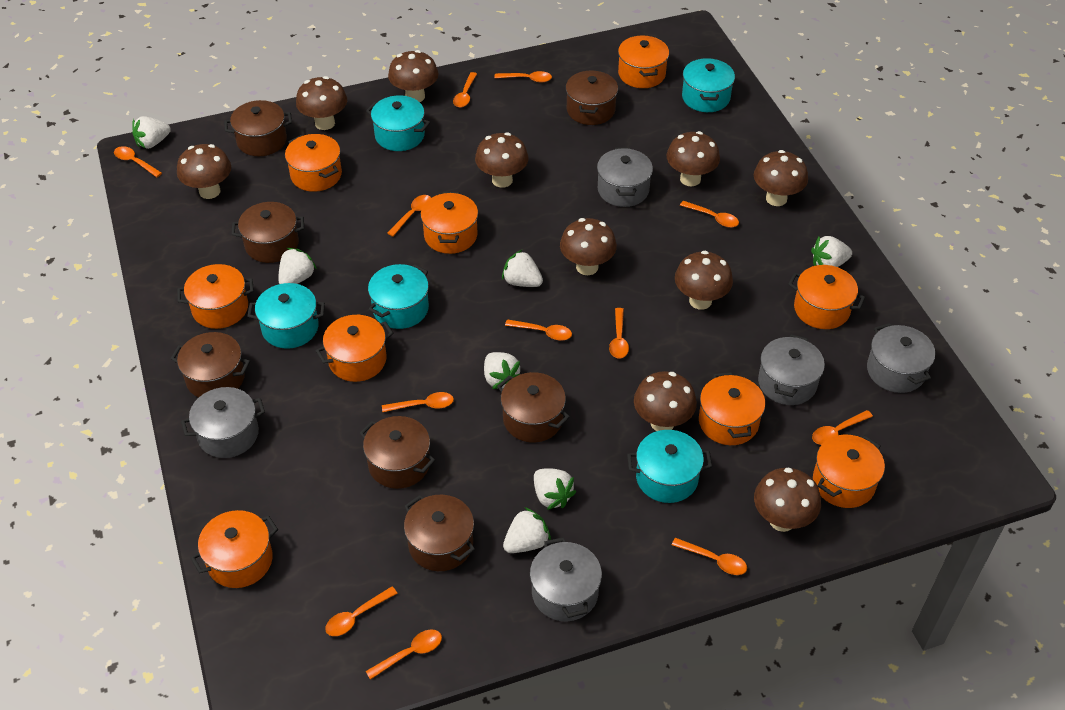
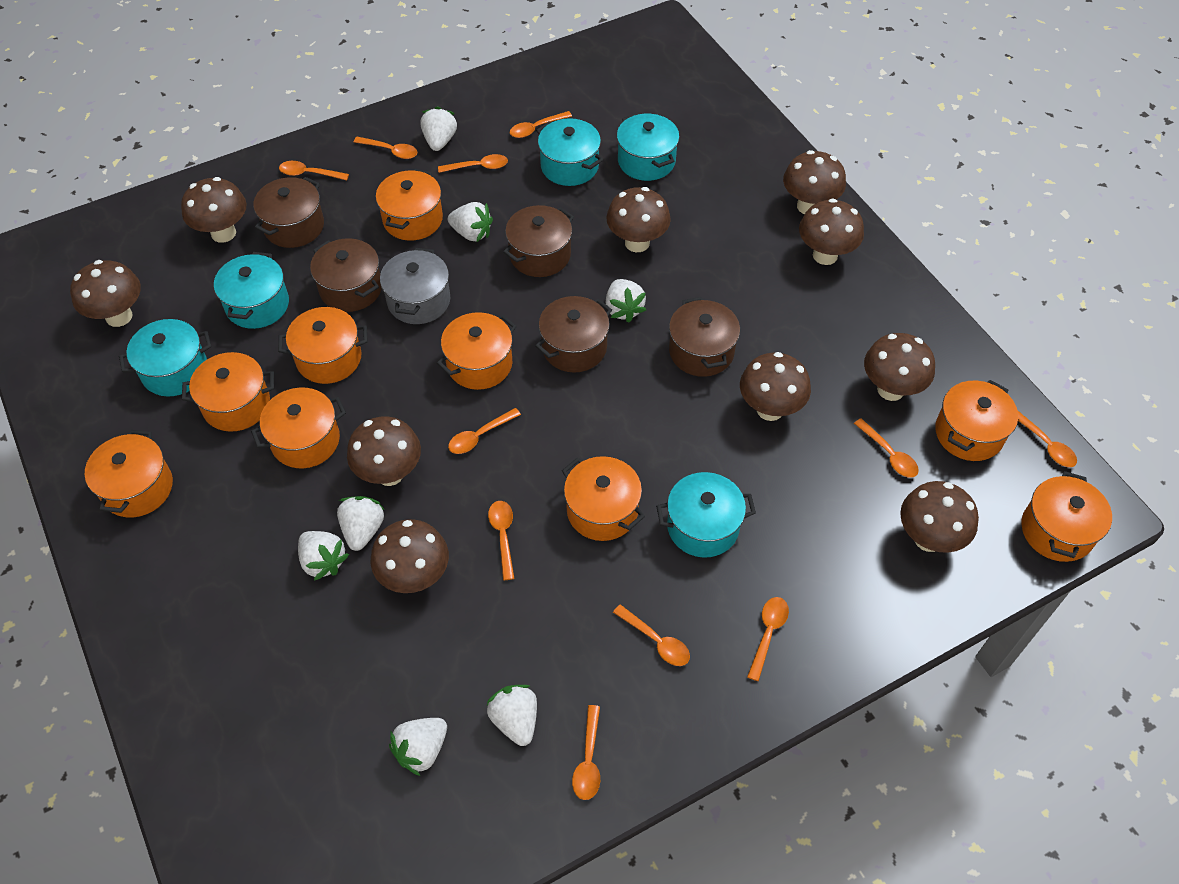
brown pot: [171,332,250,398] [224,100,292,156] [232,202,304,263] [359,416,435,489] [404,495,475,571] [497,372,570,443] [566,70,618,125] = 7 -> [254,177,324,248] [310,238,382,312] [503,205,574,277] [535,296,612,373] [669,297,740,377] = 5
grey pot: [181,387,265,458] [530,537,602,621] [597,148,653,207] [758,334,825,405] [867,323,935,393] = 5 -> [380,248,450,324] = 1
orange spoon: [114,146,162,177] [325,587,398,636] [365,629,442,680] [382,392,454,412] [387,195,431,237] [453,72,477,107] [494,71,552,82] [505,319,572,341] [609,308,629,359] [672,538,747,575] [680,201,739,227] [812,410,873,445] = 12 -> [279,161,349,180] [354,137,418,159] [438,154,508,173] [448,408,521,454] [488,501,515,580] [510,111,572,138] [572,705,600,800] [613,604,690,666] [747,597,789,681] [854,418,919,478] [1018,411,1077,467] = 11

